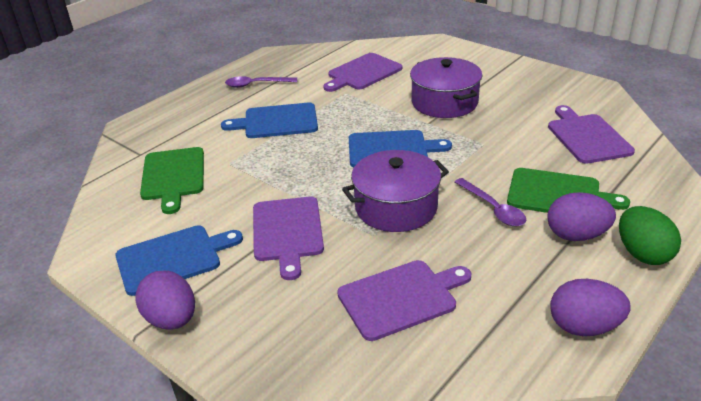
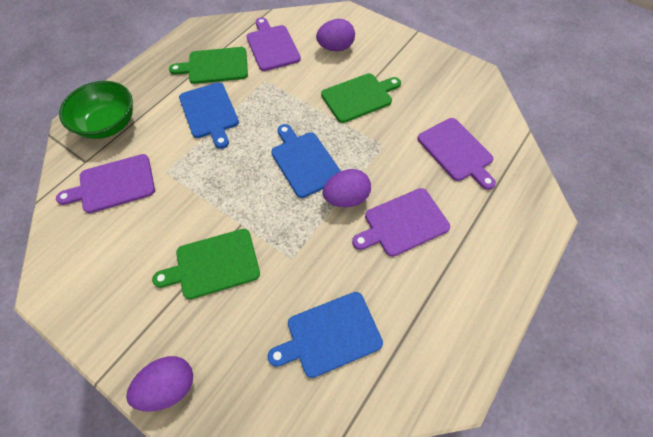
green bowl: none = 0 -> [59,81,133,139] = 1
green cutting board: [140,147,204,214] [507,168,630,213] = 2 -> [152,229,260,299] [169,47,248,84] [321,73,401,123] = 3
green egg: [619,206,681,265] = 1 -> none = 0
purple pot: [342,150,449,232] [410,57,482,118] = 2 -> none = 0
purple spoon: [225,76,297,88] [455,178,526,226] = 2 -> none = 0

